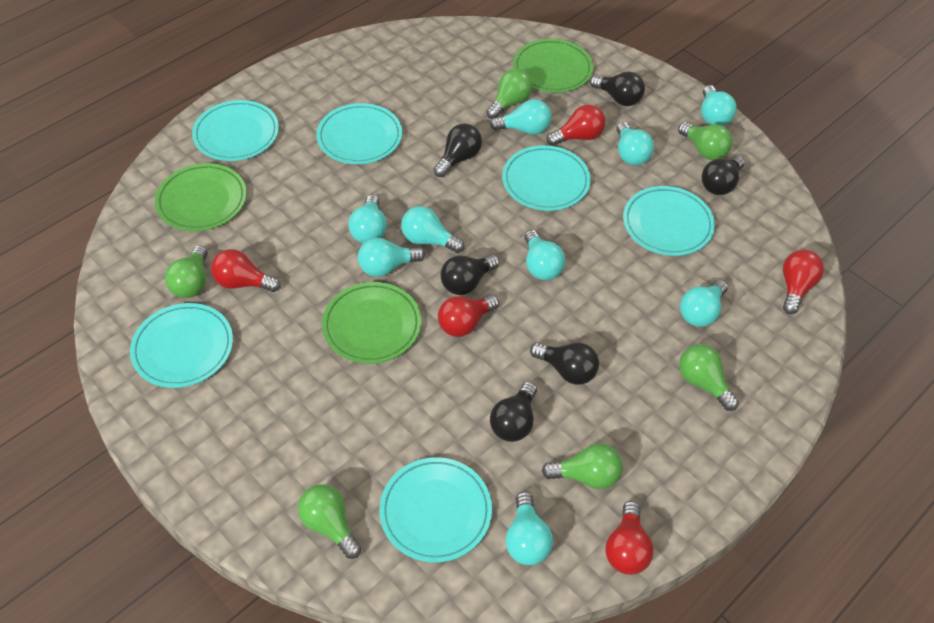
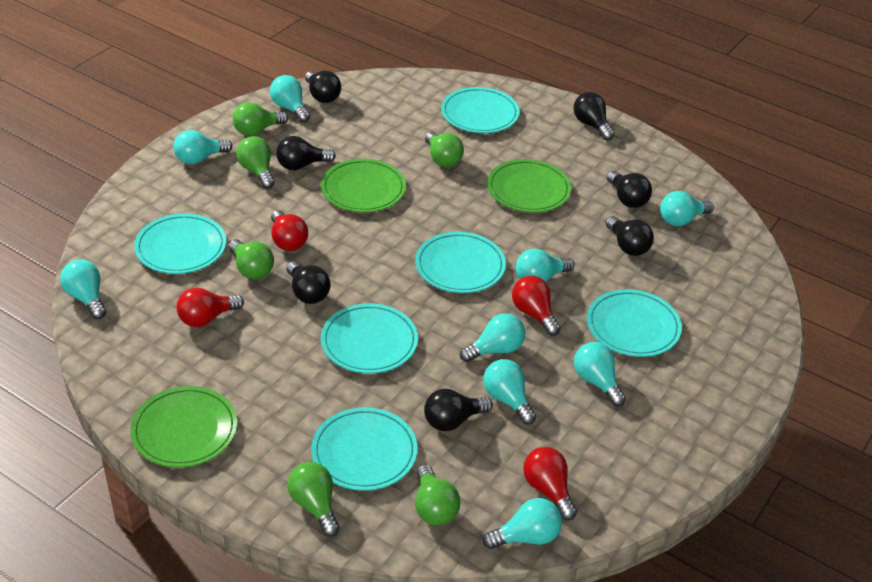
black light bulb: [434,123,482,177] [441,254,500,295] [490,382,537,442] [530,342,599,385] [590,72,645,106] [701,156,745,195] = 6 -> [276,136,336,170] [286,261,331,304] [305,71,341,103] [424,389,493,431] [574,92,614,140] [605,216,654,256] [607,171,652,208] = 7
red light bulb: [211,249,281,292] [438,295,499,337] [547,105,606,146] [605,501,654,575] [783,250,824,314] = 5 -> [177,288,244,327] [271,210,308,251] [512,276,561,336] [523,447,577,520] = 4

